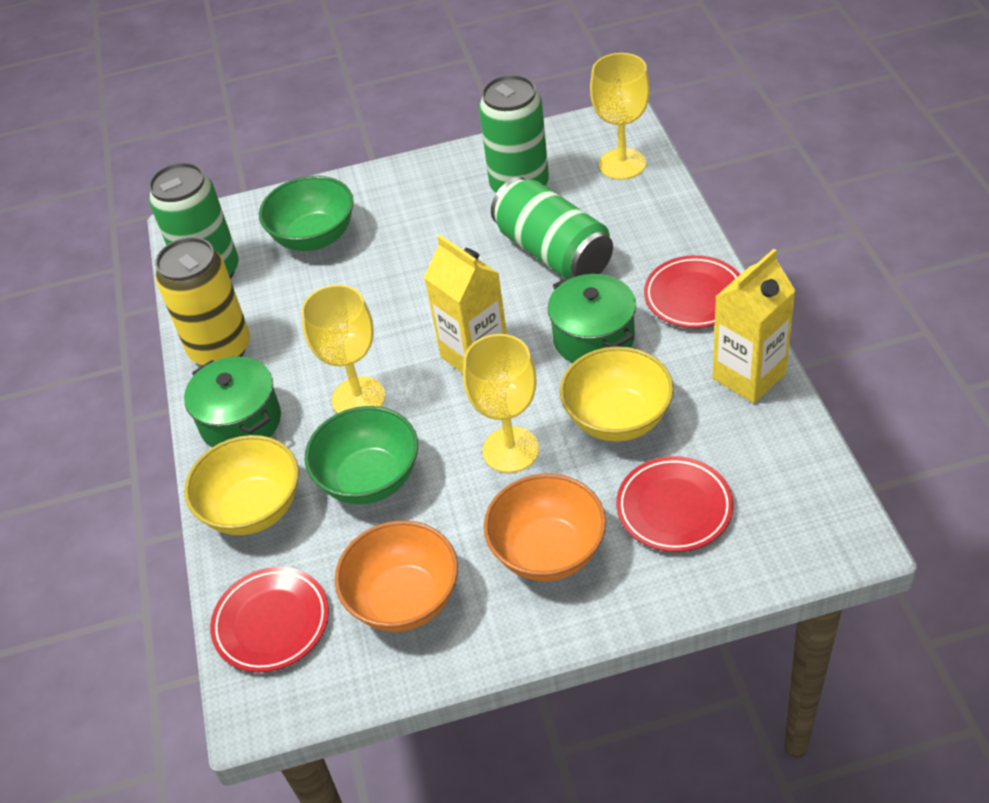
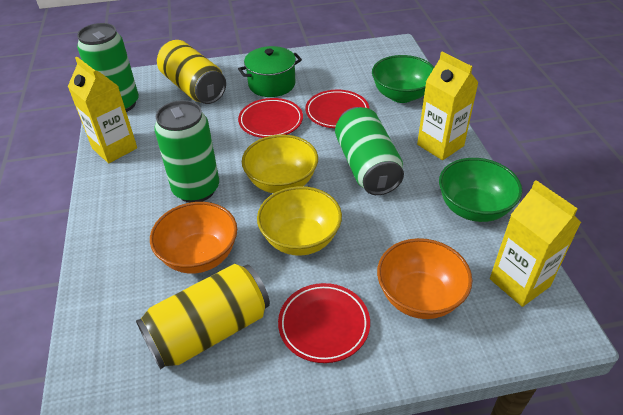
green pot: [184,356,281,447] [548,274,636,363] = 2 -> [238,46,302,97] = 1
yellow can: [155,237,250,365] = 1 -> [136,264,270,369] [157,40,226,104] = 2
yellow carton: [424,235,507,373] [713,249,796,403] = 2 -> [68,57,137,163] [417,51,479,160] [490,180,581,307] = 3
yellow goblet: [301,285,385,413] [463,334,539,473] [590,53,650,180] = 3 -> none = 0

